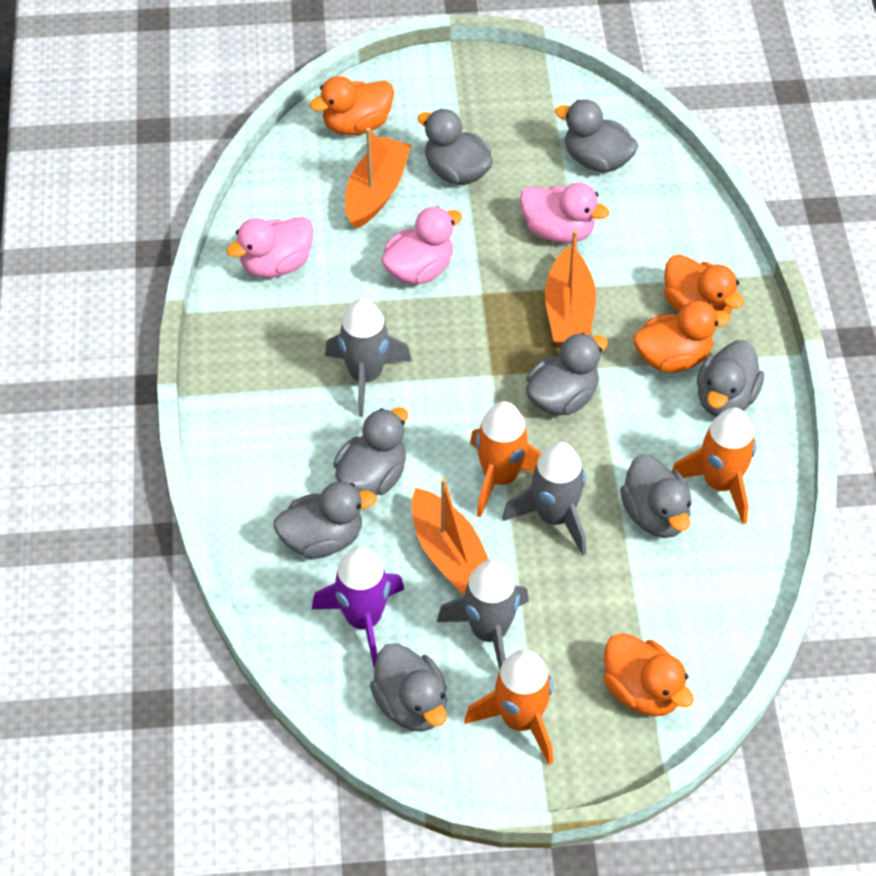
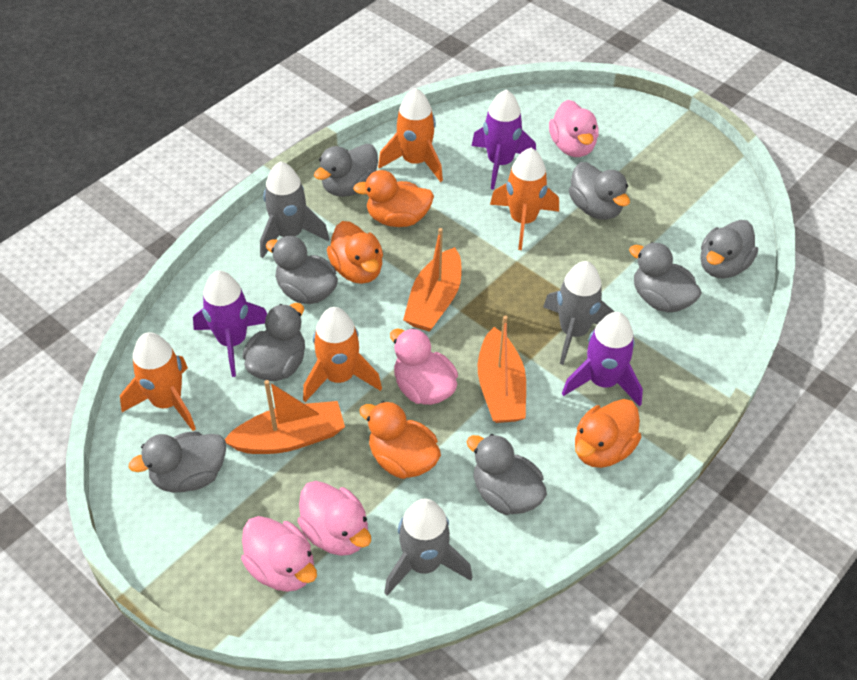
orange rocket: [464,649,553,765] [470,401,542,517] [671,408,756,525] = 3 -> [120,332,196,431] [303,307,382,402] [378,88,443,182] [490,148,559,250] = 4
pink duck: [226,217,314,278] [381,206,462,285] [520,183,609,243] = 3 -> [241,516,317,592] [297,481,371,556] [390,328,458,405] [549,100,599,157] = 4
purple rocket: [312,547,404,667] = 1 -> [193,271,267,377] [472,89,536,190] [562,312,643,407] = 3

